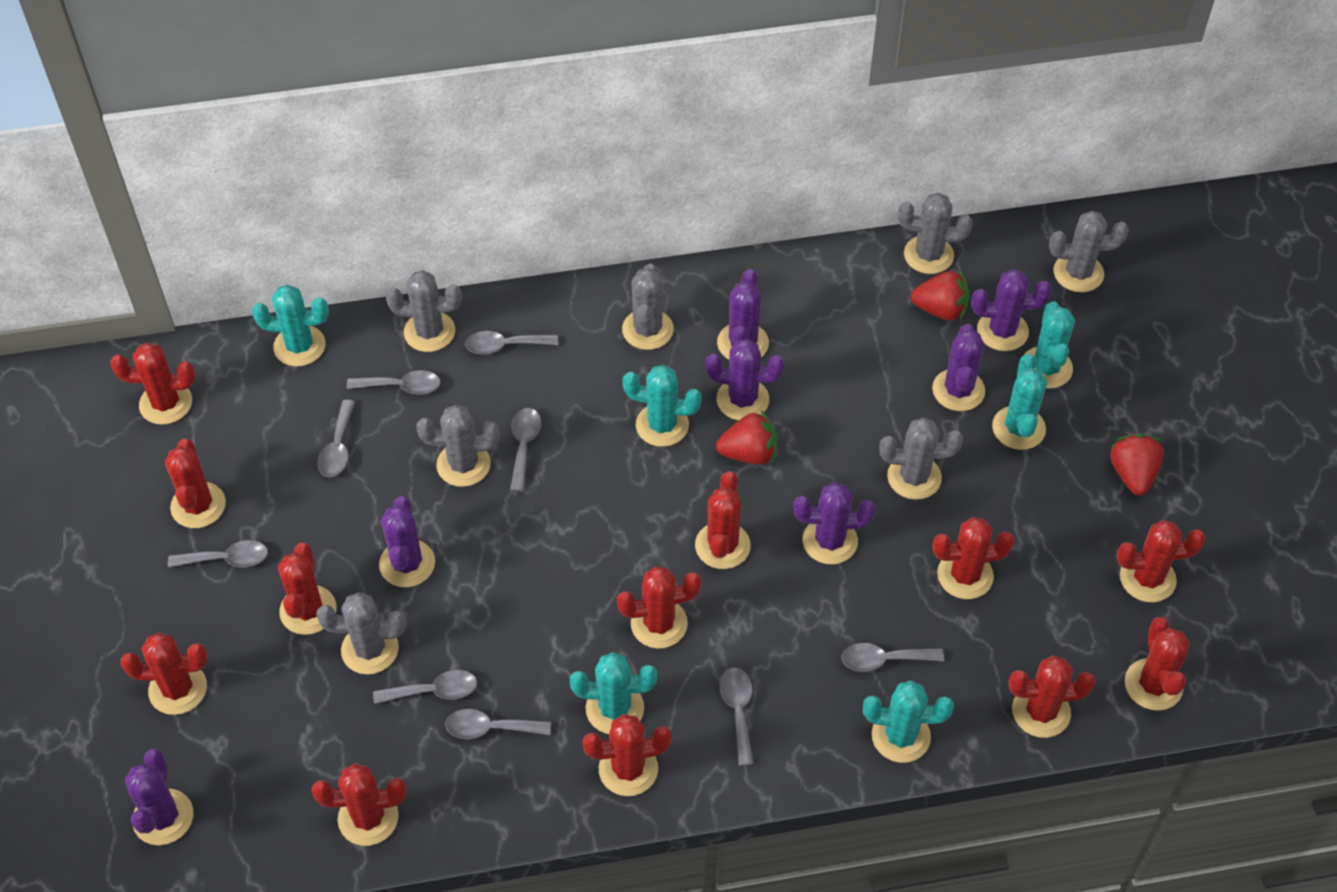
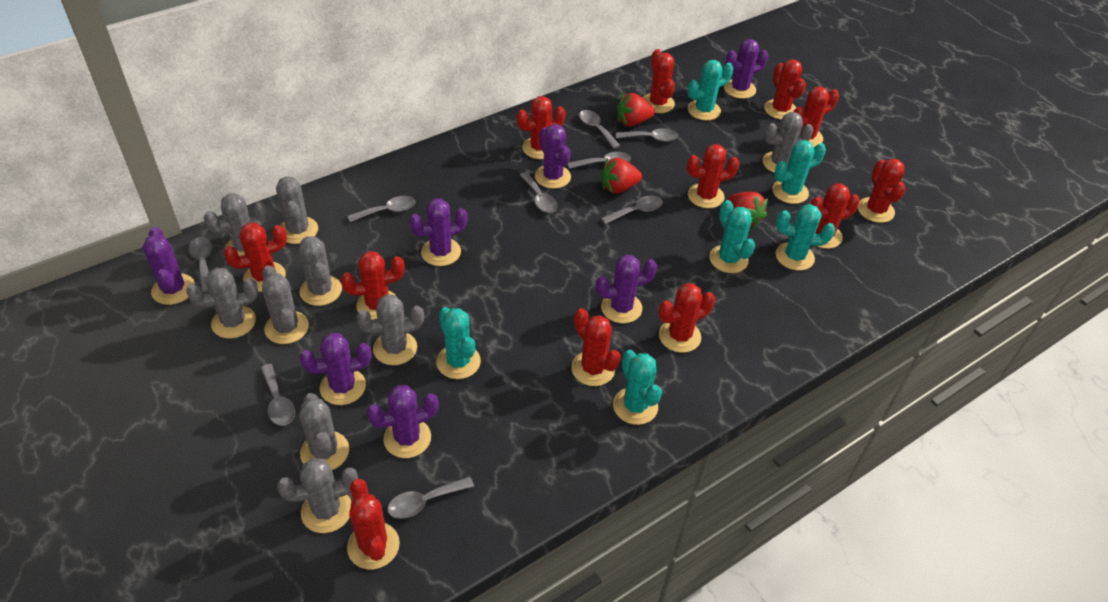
grey cactus: [316,592,406,674] [386,270,462,352] [417,405,499,487] [622,264,674,350] [880,417,963,500] [898,193,973,274] [1049,211,1129,292] = 7 -> [186,268,258,339] [204,193,268,256] [262,265,309,344] [276,176,318,244] [277,458,358,533] [299,236,342,306] [299,393,349,470] [356,294,424,365] [762,112,813,173] = 9

